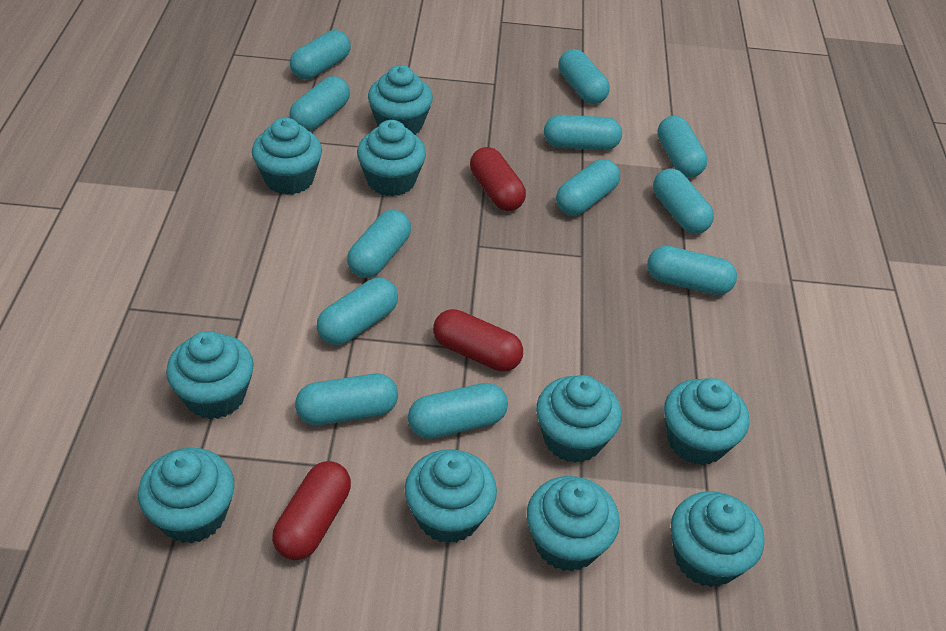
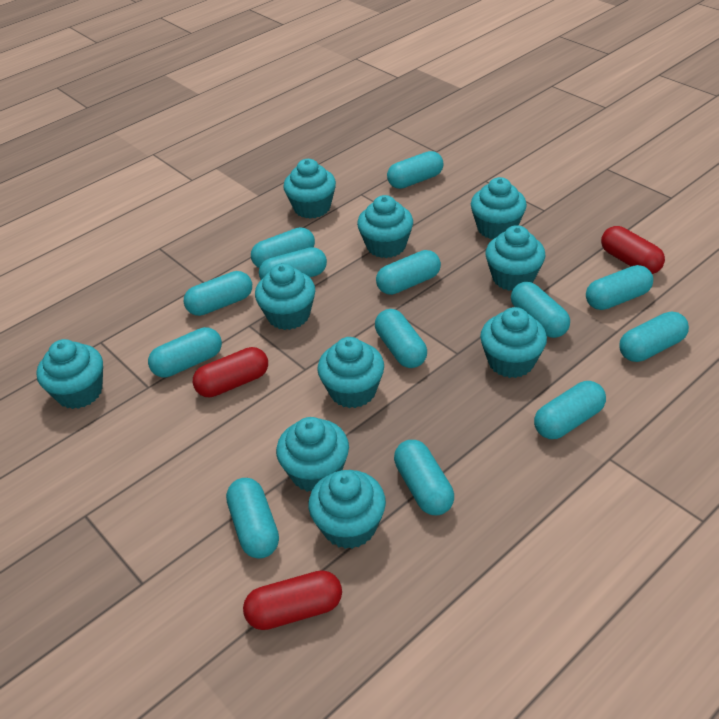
turquoise capsule: [289,76,350,131] [290,30,351,79] [295,374,398,425] [317,278,398,345] [347,210,411,278] [408,383,508,439] [544,115,622,150] [556,159,620,215] [559,49,610,104] [647,246,737,295] [653,168,714,234] [657,116,707,177] = 12 -> [148,327,222,378] [184,271,252,316] [226,478,279,559] [251,227,315,268] [259,247,327,280] [375,309,427,368] [376,250,441,295] [387,151,444,189] [394,440,454,515] [511,282,570,338] [534,381,606,439] [586,265,653,310] [619,312,689,362] = 13

